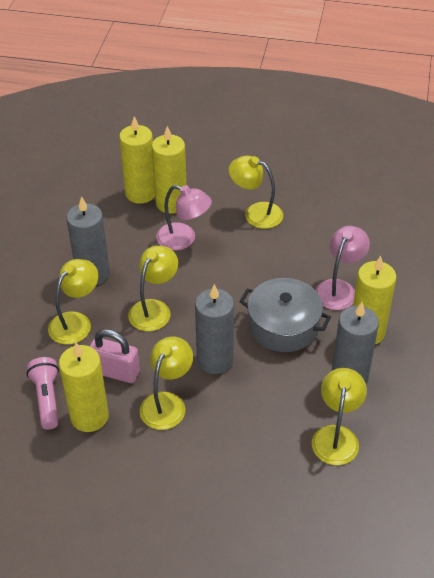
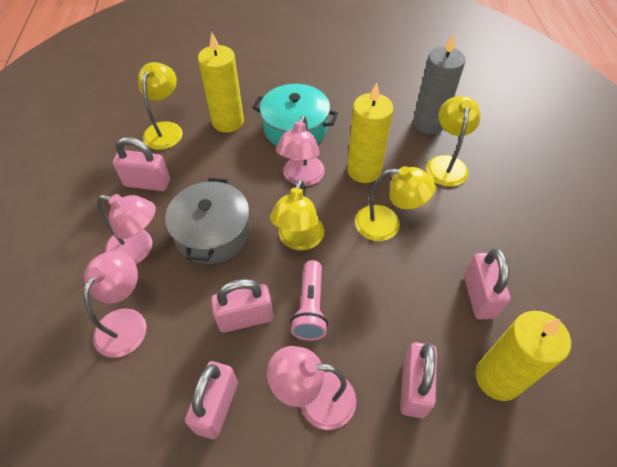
grey candle: [66,196,110,285] [195,284,234,374] [332,302,379,384] = 3 -> [413,34,465,134] = 1
pink lamp: [156,185,212,250] [315,226,370,310] = 2 -> [84,251,146,358] [97,194,156,264] [267,346,356,430] [276,115,325,186] = 4
pink padlock: [89,329,140,383] = 1 -> [113,137,170,191] [185,361,238,439] [211,279,273,333] [400,342,437,418] [464,249,510,320] = 5
turquoise pot: none = 0 -> [252,84,338,146] = 1
yellow candle: [59,343,109,432] [119,116,155,204] [152,126,187,214] [353,256,396,344] = 4 -> [198,32,244,133] [347,83,393,183] [475,311,571,401] = 3
yellow lamp: [48,259,98,345] [128,246,178,331] [140,337,193,430] [229,156,283,229] [312,368,367,465] = 5 -> [138,62,183,150] [270,179,324,251] [355,166,436,241] [426,96,481,187] = 4

